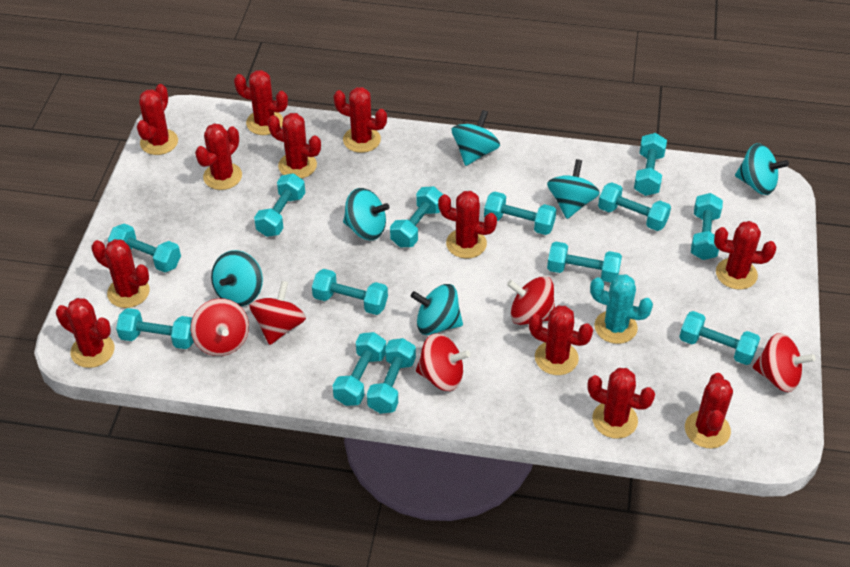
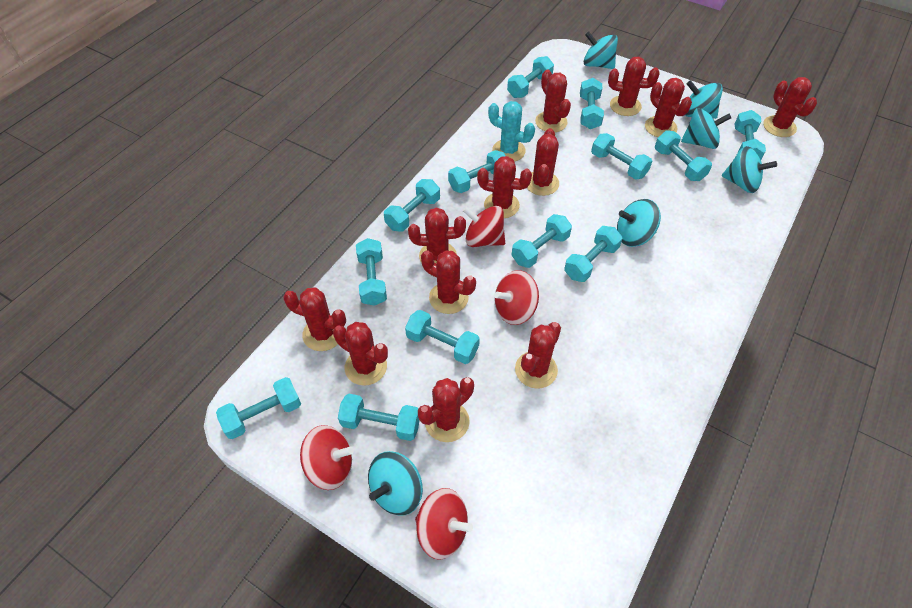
red spinning top: [191,298,249,356] [249,281,306,345] [416,333,470,391] [507,276,555,325] [753,333,815,392] = 5 -> [300,425,354,490] [415,488,473,560] [462,206,505,247] [494,270,539,325] = 4

